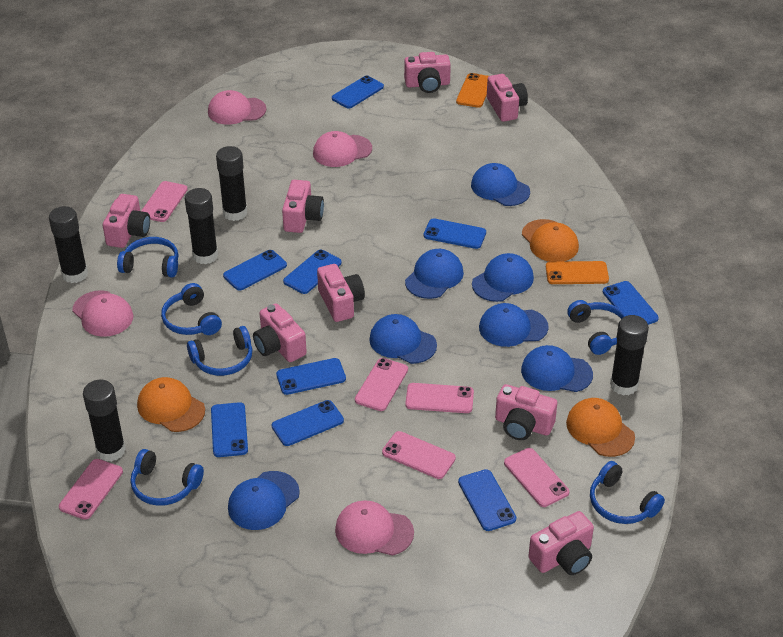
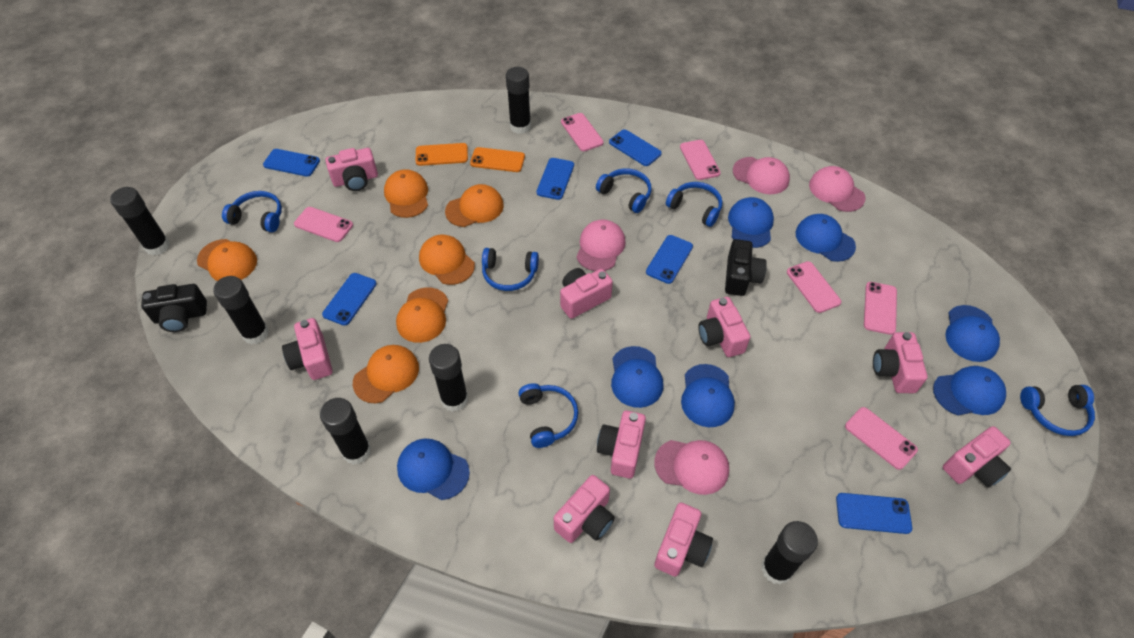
black camera: none = 0 -> [141,284,207,332] [725,239,767,296] = 2
black glue stick: [49,206,88,283] [83,380,126,462] [185,188,218,264] [216,146,247,221] [610,315,649,396] = 5 -> [110,187,170,256] [213,276,269,345] [320,398,371,464] [429,344,468,412] [506,67,531,134] [761,521,818,585] = 6
blue phone: [211,402,248,457] [223,250,287,291] [272,400,344,446] [276,358,346,395] [283,250,342,294] [332,75,384,109] [424,218,486,249] [458,469,516,531] [603,281,659,325] = 9 -> [263,149,320,177] [322,273,377,326] [536,158,574,200] [609,129,662,166] [646,235,693,284] [836,493,912,534] = 6
orange cap: [137,377,205,432] [522,219,579,262] [566,398,635,457] = 3 -> [197,239,257,281] [353,345,419,403] [384,169,428,218] [396,287,448,343] [419,235,475,285] [445,184,504,227] = 6
pink camera: [103,194,150,248] [253,303,307,362] [282,180,324,233] [317,264,365,322] [404,52,451,93] [487,74,528,122] [495,384,557,440] [528,511,594,575] = 8 -> [282,318,333,380] [325,148,378,191] [554,475,615,543] [560,268,613,319] [597,411,646,479] [654,502,713,577] [698,297,751,357] [873,332,928,393] [943,426,1011,488] = 9

